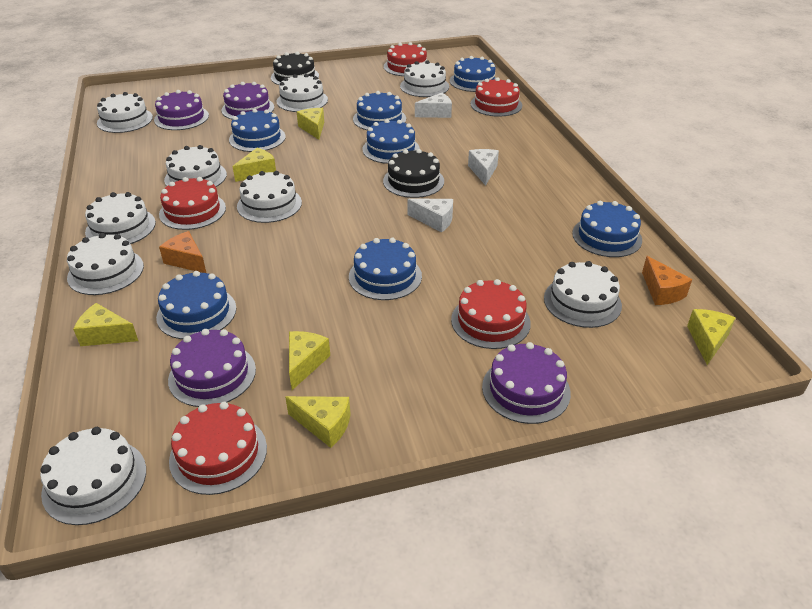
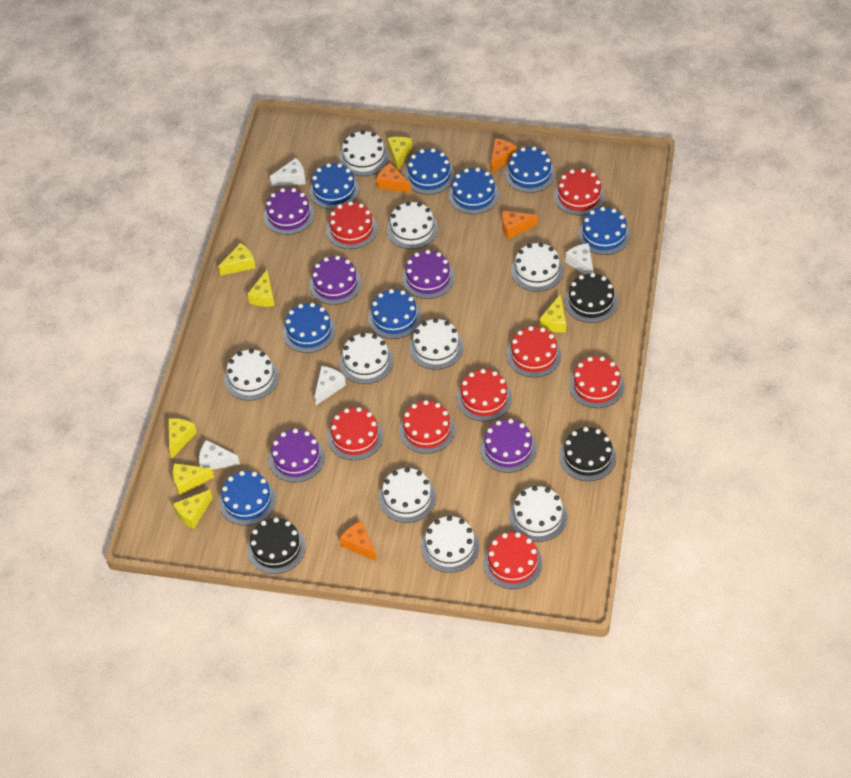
black cake: [271,51,319,85] [383,149,444,198] = 2 -> [247,517,306,574] [559,427,616,481] [564,273,618,323] = 3
blue cake: [156,271,236,339] [229,109,286,152] [349,238,422,300] [353,91,406,130] [363,119,420,164] [450,56,496,92] [572,201,642,257] = 7 -> [219,471,276,526] [282,303,336,353] [309,163,359,209] [368,289,421,339] [404,148,455,195] [448,168,499,214] [505,147,555,193] [578,207,630,255] = 8
orange cheese: [159,231,206,273] [642,256,692,305] = 2 -> [340,521,377,561] [376,163,411,193] [491,138,517,173] [502,211,538,239] = 4
purple cake: [154,90,209,130] [168,329,256,407] [221,82,274,120] [482,342,571,424] = 4 -> [264,188,314,235] [269,428,325,482] [309,256,362,305] [402,250,455,299] [480,419,537,473] = 5
red cake: [159,177,226,230] [169,402,267,495] [384,42,427,76] [451,279,531,349] [471,77,522,117] = 5 -> [326,201,377,249] [327,407,383,460] [399,400,455,454] [457,369,512,421] [483,532,542,589] [507,326,561,378] [554,168,605,215] [569,356,624,408] = 8
white cheese: [407,198,453,232] [415,93,452,118] [468,149,499,186] = 3 -> [199,440,240,470] [270,158,306,186] [314,366,346,405] [565,243,594,274] = 4
yellow cheese: [73,303,138,346] [232,148,276,182] [285,396,351,448] [289,331,330,390] [297,108,324,140] [687,309,735,365] = 6 -> [168,418,197,458] [173,463,214,495] [173,490,213,529] [218,243,256,276] [247,270,275,307] [387,137,413,170] [540,294,566,333] = 7

